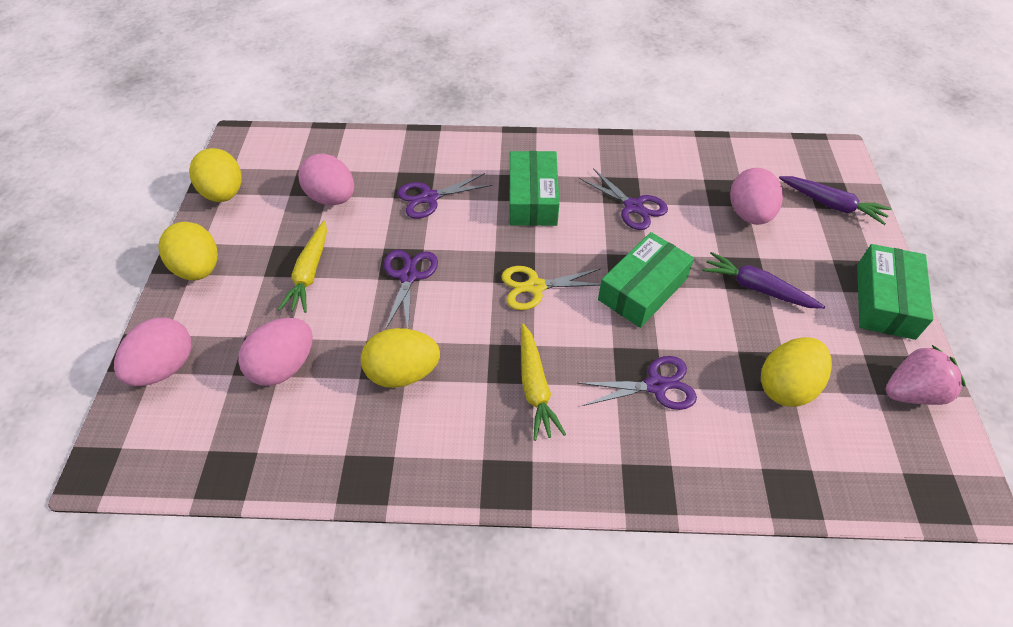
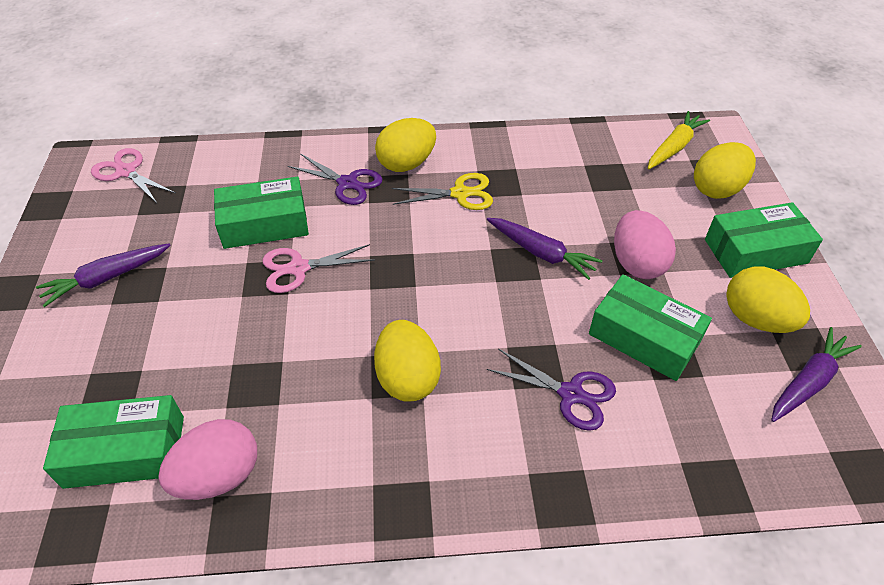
green box: [509,151,559,226] [598,232,694,328] [857,244,933,340] = 3 -> [43,395,184,489] [214,177,309,249] [589,274,712,381] [705,202,823,278] = 4
pink egg: [114,317,192,386] [238,318,313,386] [298,153,354,205] [730,168,783,225] = 4 -> [158,419,257,500] [614,210,676,279] = 2
pink scissors: none = 0 -> [91,148,176,203] [262,244,375,293] = 2
pink strawberry: [886,345,966,405] = 1 -> none = 0
purple carrot: [702,252,825,309] [779,176,891,225] = 2 -> [36,243,171,307] [487,218,603,280] [771,327,862,422] = 3
purple scissors: [384,250,438,330] [397,173,492,219] [578,356,697,410] [580,168,668,230] = 4 -> [288,154,382,205] [487,349,616,431] = 2
yellow carrot: [278,221,327,313] [521,324,566,441] = 2 -> [648,111,710,169] = 1

